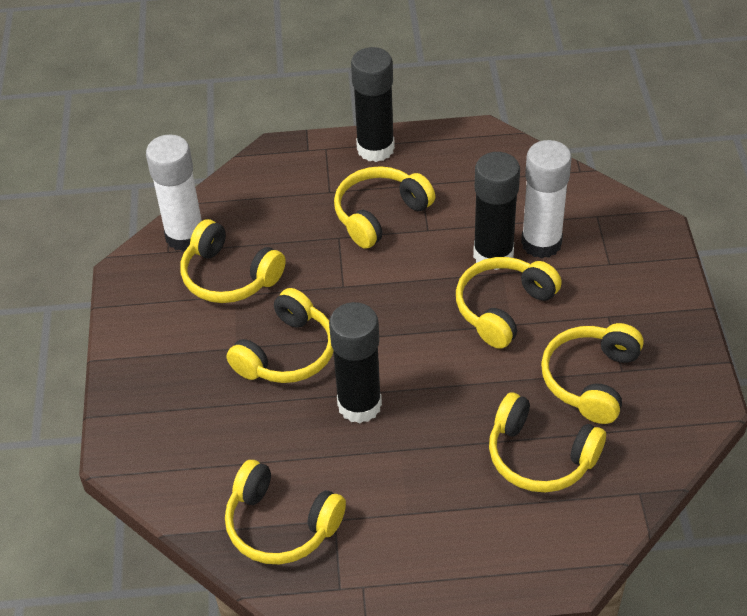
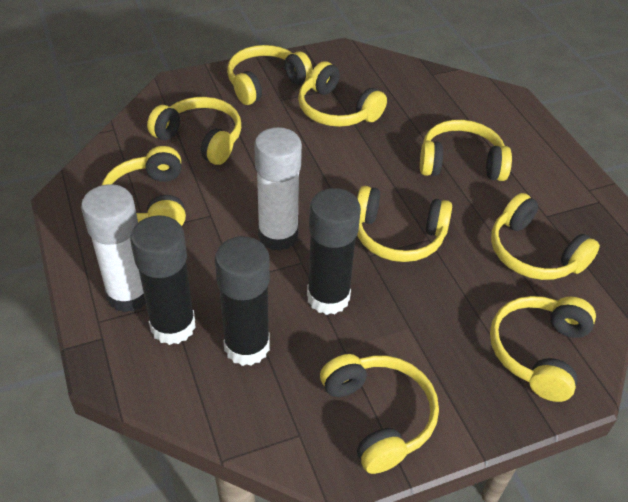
yellow headphones: [181,219,286,303] [225,460,346,564] [227,288,334,383] [334,166,435,249] [456,257,562,349] [489,393,606,492] [541,323,644,424] = 7 -> [102,146,186,226] [147,97,241,165] [227,45,313,105] [298,61,387,127] [320,354,439,474] [357,186,452,262] [420,120,512,181] [490,296,596,402] [491,193,600,280] = 9

